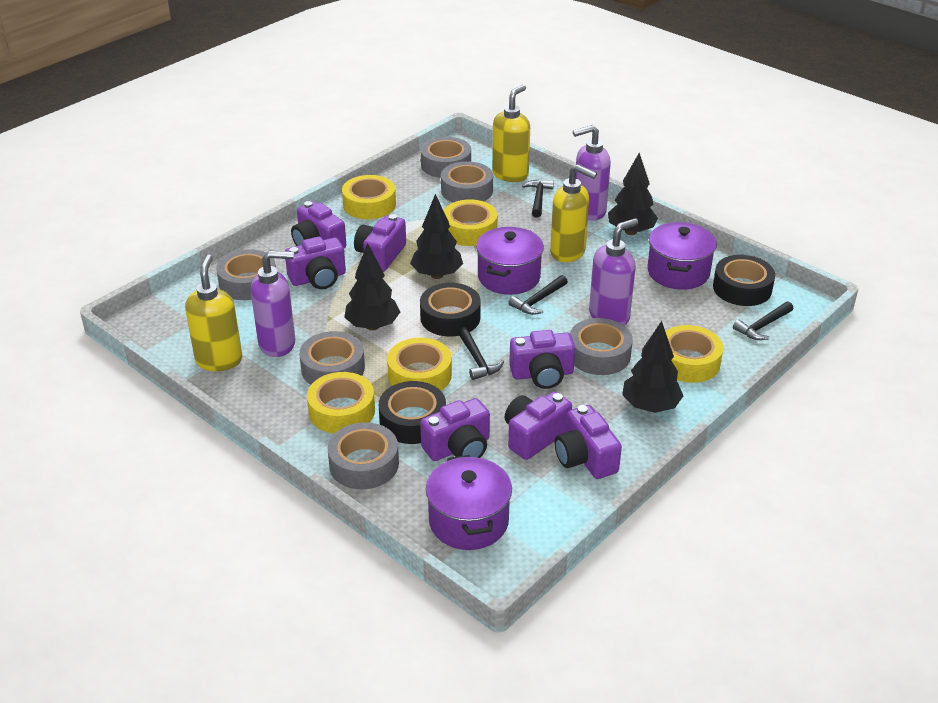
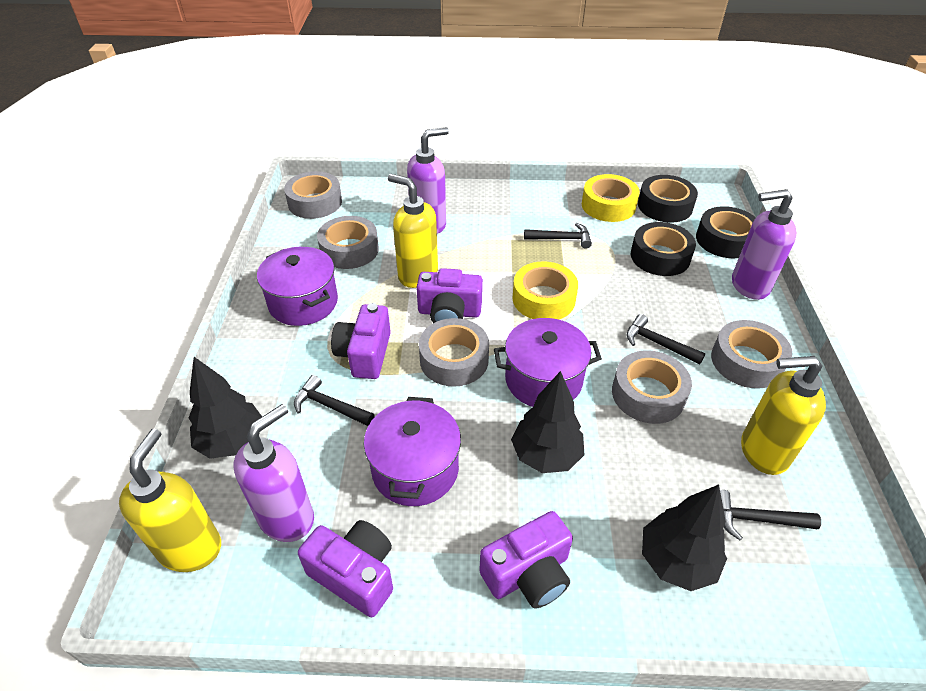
black tree: [344,243,400,331] [410,194,463,279] [608,153,658,235] [622,321,683,413] = 4 -> [189,357,262,459] [511,371,584,473] [642,485,727,591] = 3
grey tape: [216,249,276,300] [299,331,365,385] [327,422,399,489] [421,137,471,178] [441,161,493,203] [570,318,633,375] = 6 -> [284,171,342,219] [317,216,379,269] [419,318,489,387] [612,351,692,424] [711,320,792,389] = 5
purple camera: [285,237,346,289] [291,201,346,248] [354,214,406,272] [420,398,490,461] [505,392,572,460] [509,330,575,389] [554,405,622,479] = 7 -> [298,520,393,617] [331,303,391,379] [416,268,483,323] [479,511,573,609] = 4
yellow tape: [307,372,375,434] [342,175,396,219] [387,338,452,391] [443,199,497,246] [665,325,723,383] = 5 -> [512,261,578,320] [582,174,640,222] = 2

